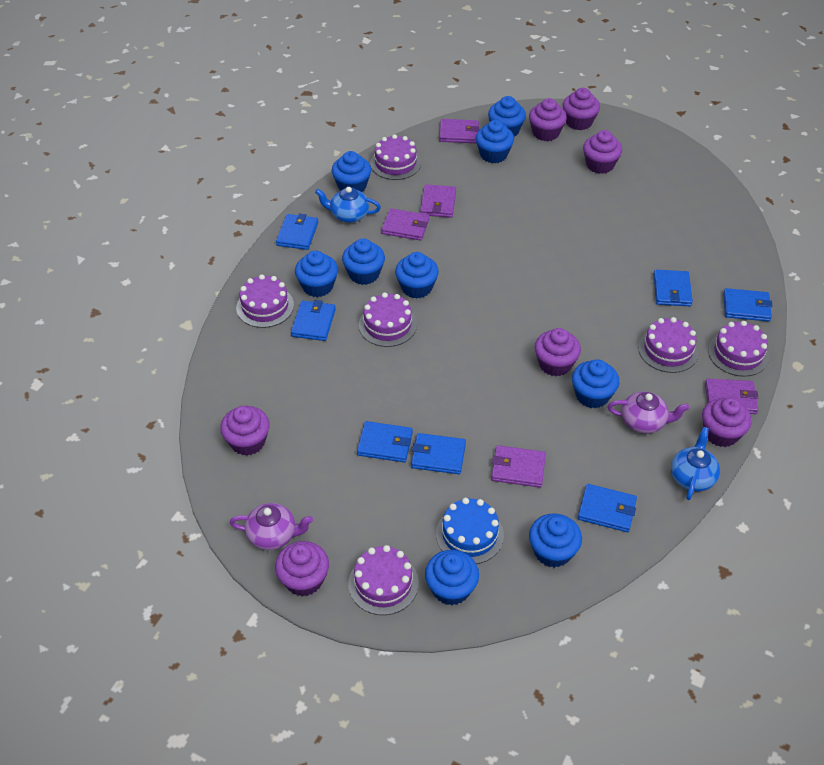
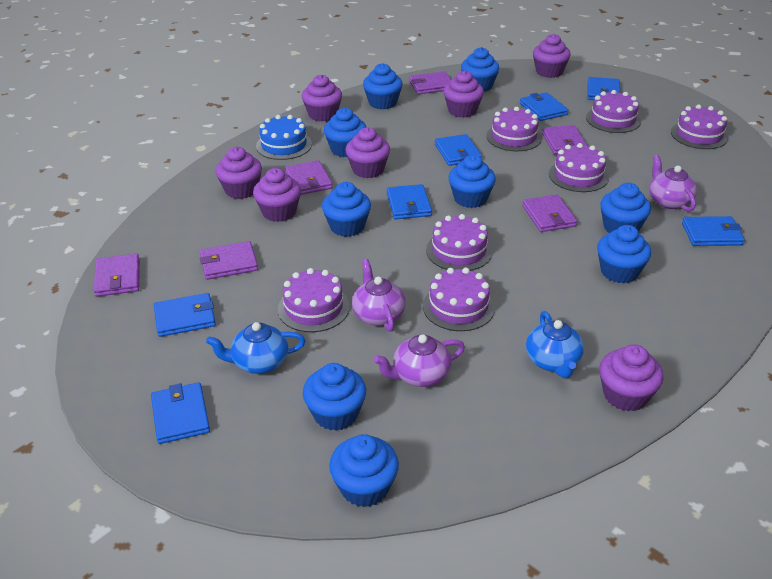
purple cake: [236,274,294,328] [348,545,419,615] [359,292,417,347] [370,134,421,180] [638,317,699,373] [708,321,769,377] = 6 -> [278,268,350,332] [423,268,495,331] [426,214,493,271] [486,107,542,151] [549,143,609,192] [586,90,641,133] [671,104,728,149] = 7
purple teapot: [230,503,313,550] [608,392,689,434] = 2 -> [352,259,406,332] [374,334,465,387] [649,155,697,212] = 3
purple wallet: [381,208,429,241] [420,184,456,218] [439,119,480,143] [491,445,546,488] [705,379,759,414] = 5 -> [93,253,140,297] [200,241,258,280] [285,160,333,195] [409,71,451,94] [522,194,577,232] [542,125,588,154] = 6

